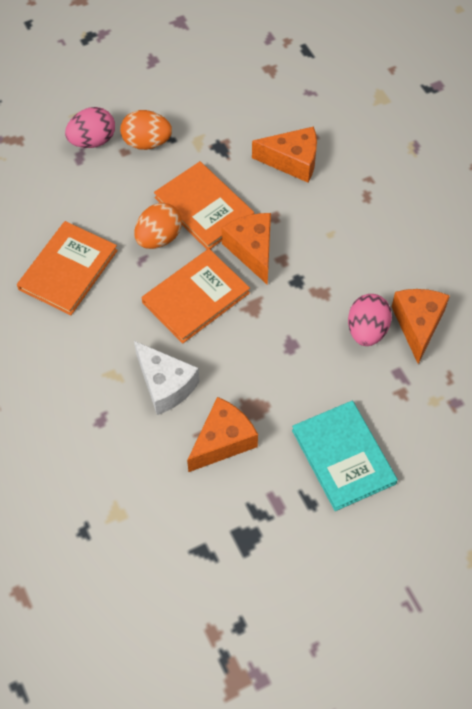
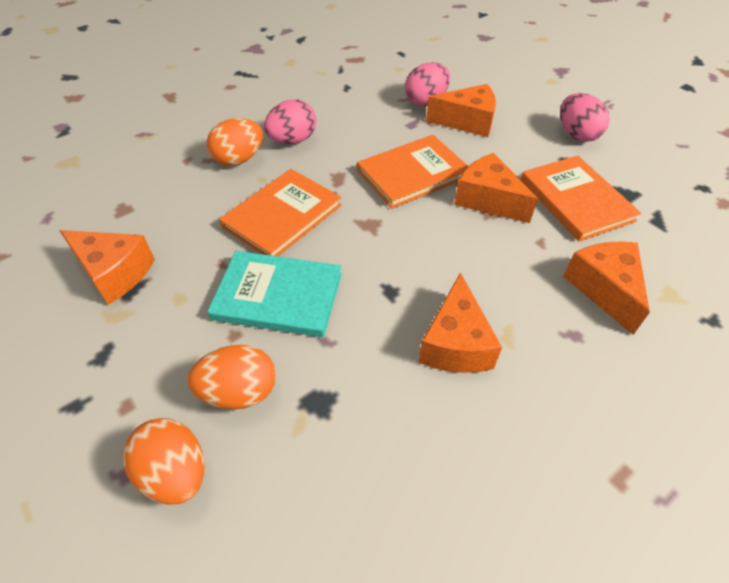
orange cheese: [187,397,258,472] [222,213,271,285] [252,126,317,183] [392,289,450,364] = 4 -> [59,230,155,305] [418,272,502,373] [426,84,496,137] [454,153,538,223] [563,241,650,335] = 5
orange egg: [120,110,172,150] [135,203,182,249] = 2 -> [123,418,204,504] [188,345,276,410] [207,118,263,166] = 3
pink egg: [65,107,115,148] [348,294,392,346] = 2 -> [264,100,316,144] [405,62,450,106] [560,93,610,142] = 3
white cheese: [134,341,199,415] = 1 -> none = 0

